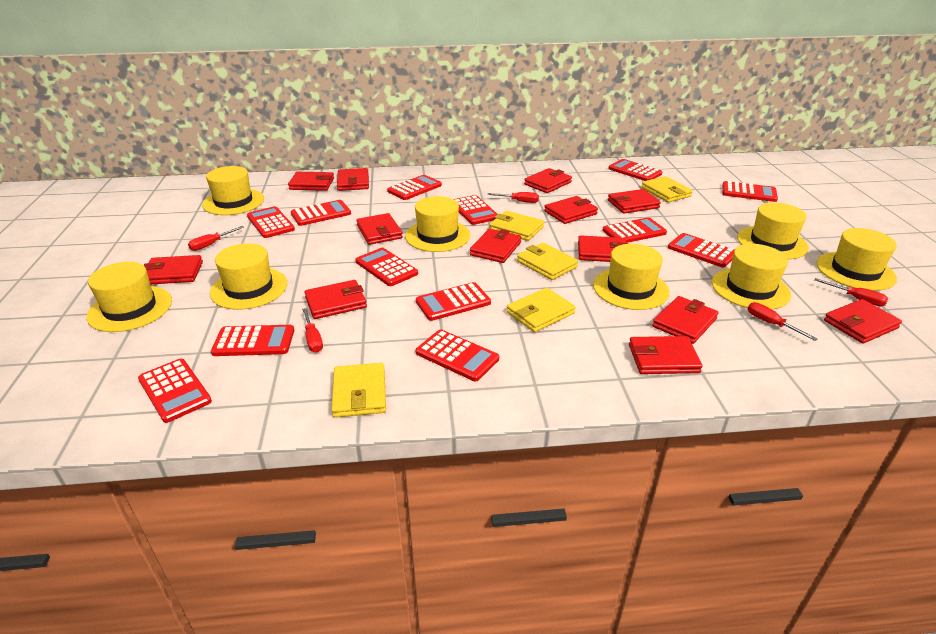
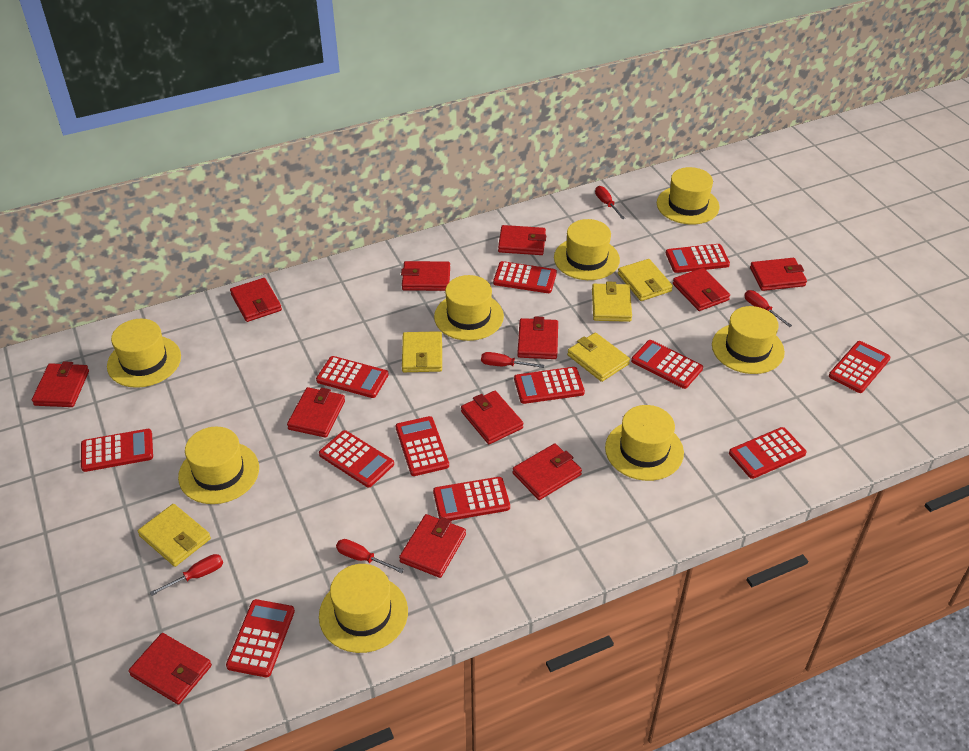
red calculator: [138,358,212,423] [211,325,294,356] [247,206,295,238] [291,200,351,226] [355,248,418,286] [387,175,442,200] [416,282,491,321] [416,329,499,381] [454,195,497,225] [602,217,667,243] [608,159,662,181] [668,233,734,268] [722,181,778,202] = 13 -> [81,429,153,472] [226,599,295,677] [316,356,389,398] [319,430,394,487] [395,416,449,476] [433,477,510,520] [493,261,557,293] [514,367,585,404] [631,340,703,389] [666,244,730,273] [729,427,807,479] [829,341,891,393] = 12
red wallet: [144,255,203,285] [288,172,334,191] [304,280,367,319] [337,168,369,191] [356,213,403,245] [470,229,521,263] [524,168,572,193] [544,196,598,224] [578,235,628,262] [608,189,661,214] [629,336,703,374] [652,296,719,344] [824,299,902,344] = 13 -> [32,361,89,407] [128,633,212,705] [230,278,282,322] [287,387,345,438] [399,514,466,578] [401,261,450,291] [461,391,524,444] [498,225,546,255] [513,444,582,500] [517,317,558,359] [673,268,730,311] [750,258,807,291] = 12

